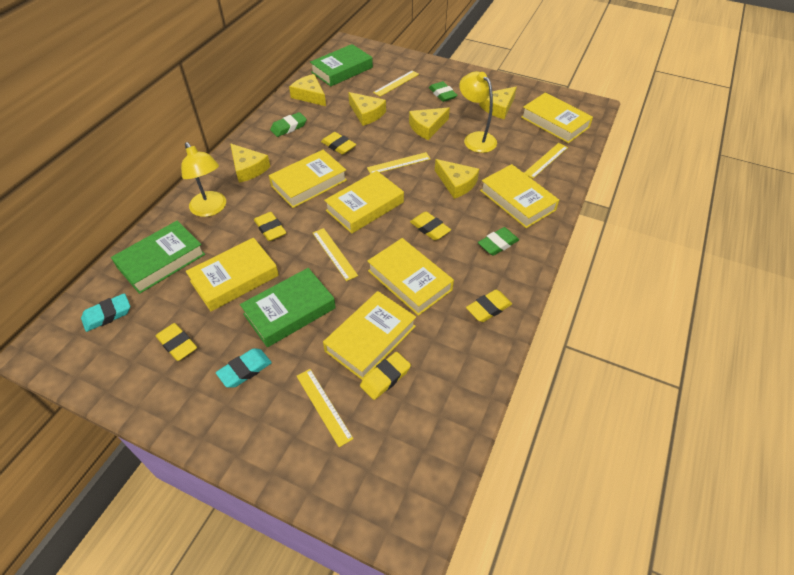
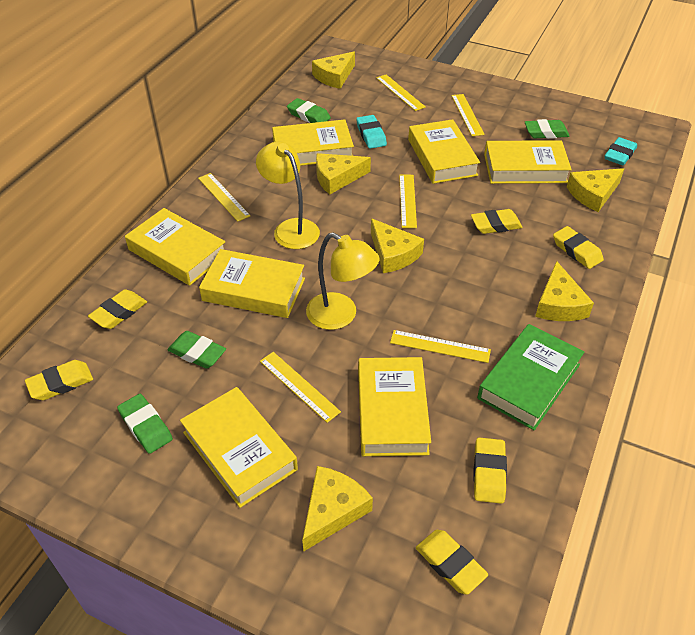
green book: [111,220,205,294] [240,268,336,347] [310,44,373,86] = 3 -> [477,324,585,430] = 1
green eraser: [270,112,307,137] [429,81,457,102] [478,227,519,256] = 3 -> [117,394,173,454] [167,331,226,369] [287,98,331,123] [525,119,569,139] = 4
yellow ruler: [296,369,354,447] [313,228,358,281] [367,152,431,174] [373,70,419,97] [524,143,568,178] = 5 -> [198,173,251,222] [260,352,341,423] [376,74,426,111] [390,330,491,363] [399,175,417,228] [451,94,485,136] = 6

